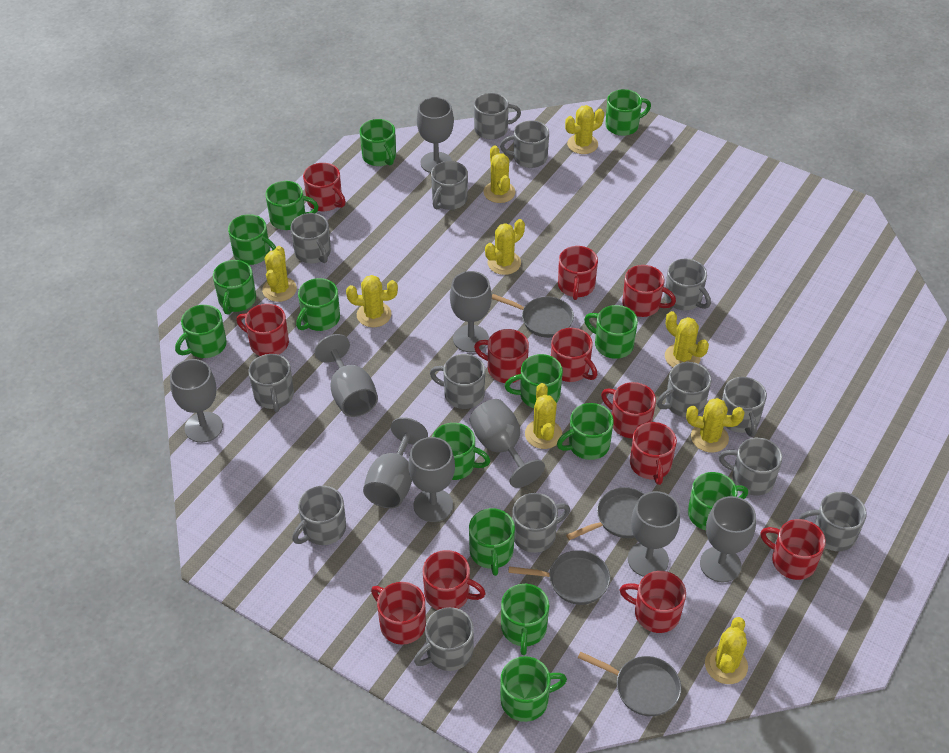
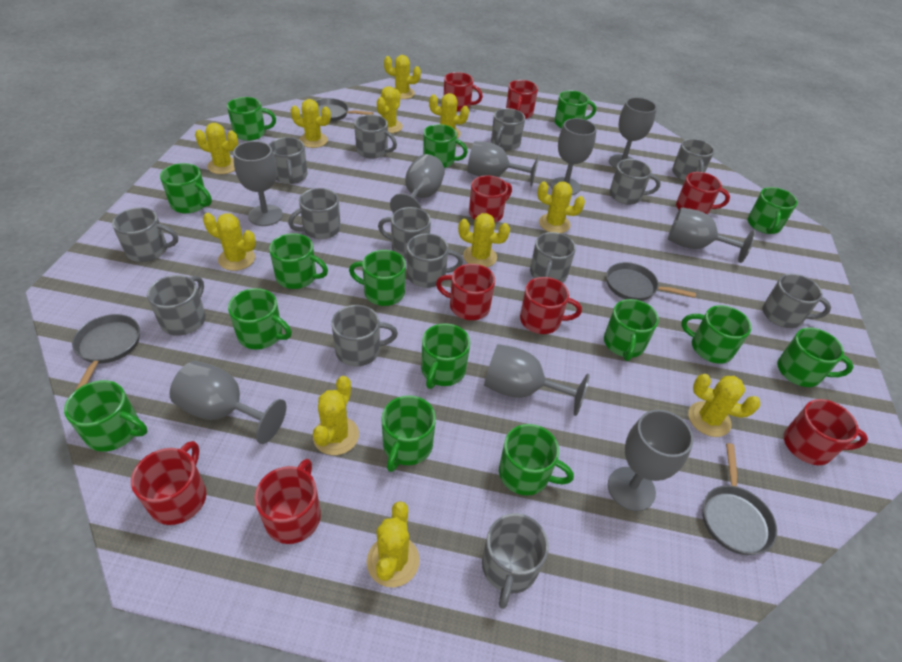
red mug: [236,304,289,356] [303,163,346,211] [371,582,426,645] [423,550,486,610] [474,329,529,383] [551,328,597,382] [558,246,598,300] [601,382,656,438] [620,571,686,633] [622,265,676,317] [630,422,677,485] [760,519,826,580] = 12 -> [131,441,206,525] [254,459,321,544] [436,264,495,320] [443,72,483,112] [469,175,512,222] [506,80,538,119] [520,277,582,334] [676,172,730,215] [784,399,868,465] = 9
yellow cactus: [262,246,297,302] [346,275,398,327] [483,146,516,203] [485,219,525,275] [525,383,562,449] [565,105,604,154] [665,311,709,367] [686,398,744,453] [705,617,748,684] = 9 -> [195,123,238,174] [203,213,256,271] [291,99,331,148] [313,376,359,455] [367,501,420,587] [377,86,403,133] [384,55,421,99] [429,93,469,138] [458,213,510,267] [537,182,585,233] [688,374,760,437] = 11

